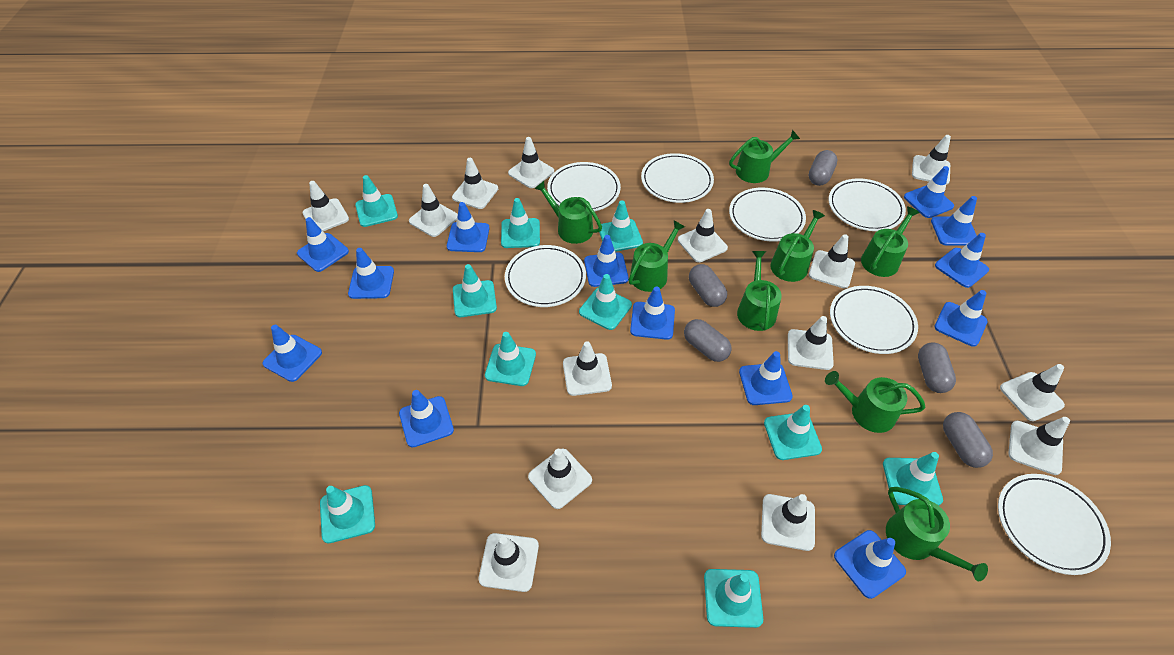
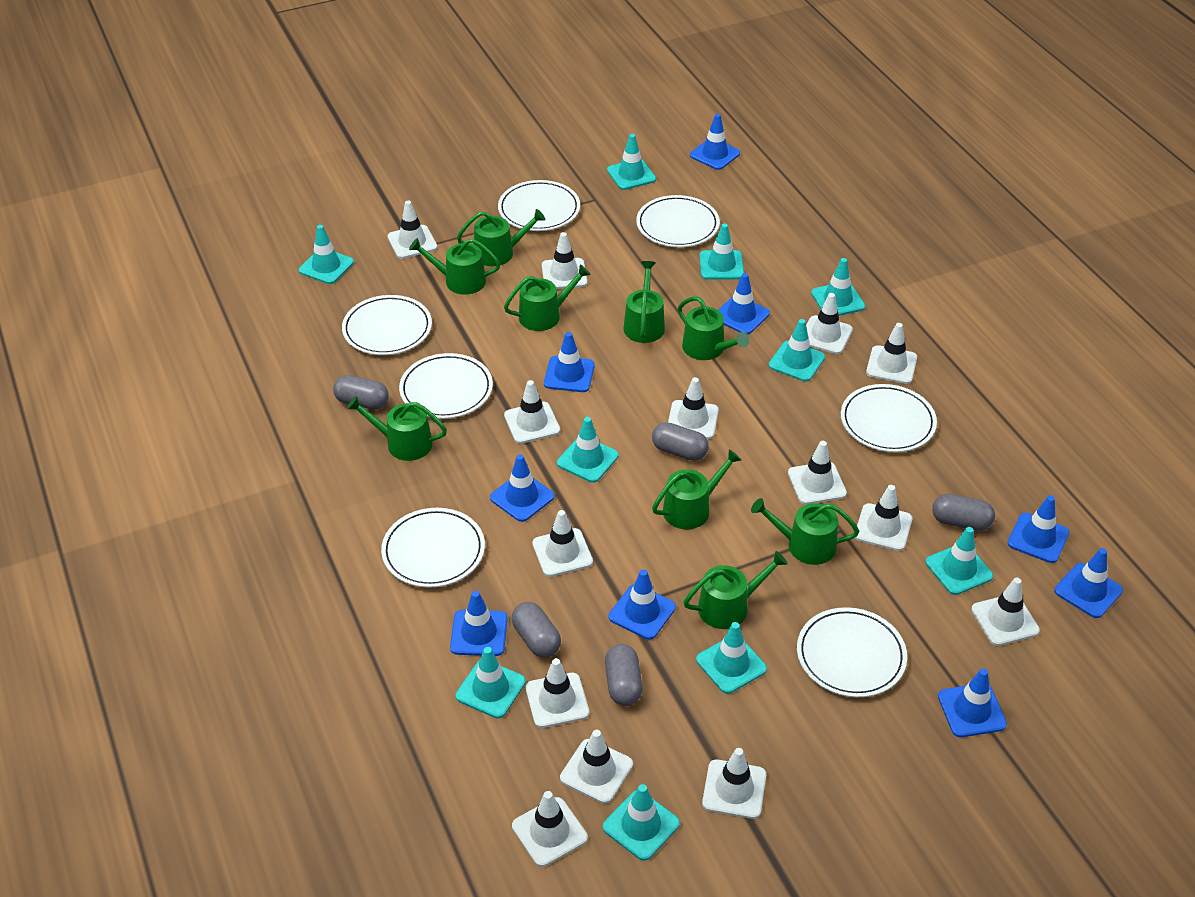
blue traffic cone: [262,325,322,382] [297,217,349,272] [348,248,394,299] [399,390,454,448] [447,202,489,252] [584,235,629,287] [630,286,675,340] [739,351,793,405] [834,530,906,599] [904,166,954,218] [931,196,977,246] [934,290,987,347] [935,233,989,288] = 13 -> [450,591,507,656] [490,454,554,522] [544,332,595,392] [609,569,676,640] [690,114,740,170] [718,273,770,334] [938,668,1007,737] [1007,495,1069,563] [1054,548,1123,618] = 9
green watering can: [534,181,602,244] [629,221,685,292] [729,130,800,183] [737,251,782,331] [770,210,825,282] [825,371,925,433] [861,207,920,277] [886,487,988,581] = 8 -> [347,396,447,461] [409,238,500,295] [457,209,545,266] [504,264,591,331] [624,261,665,343] [652,449,741,529] [678,296,749,360] [683,551,788,629] [751,498,859,565] = 9

